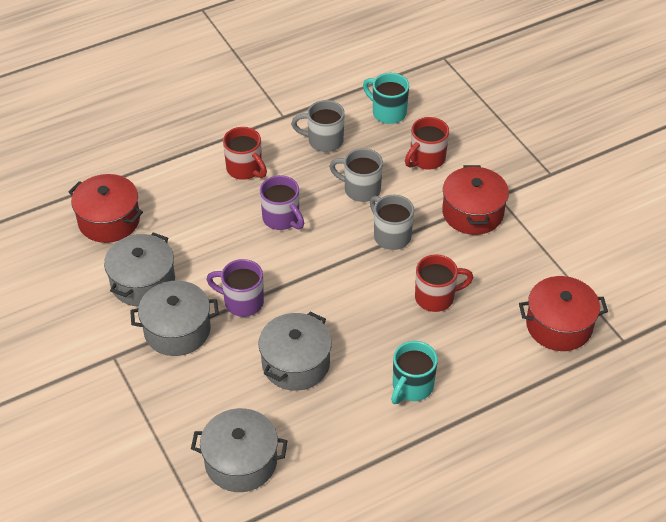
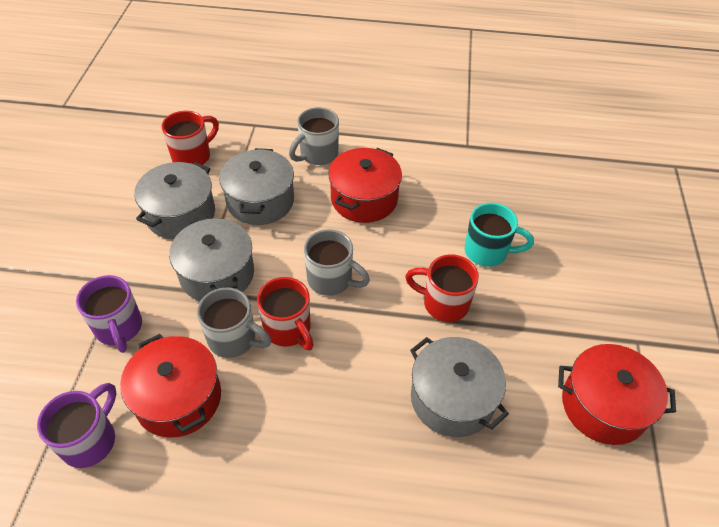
turquoise mug: [363,73,409,124] [391,341,438,404] = 2 -> [465,203,534,267] = 1

